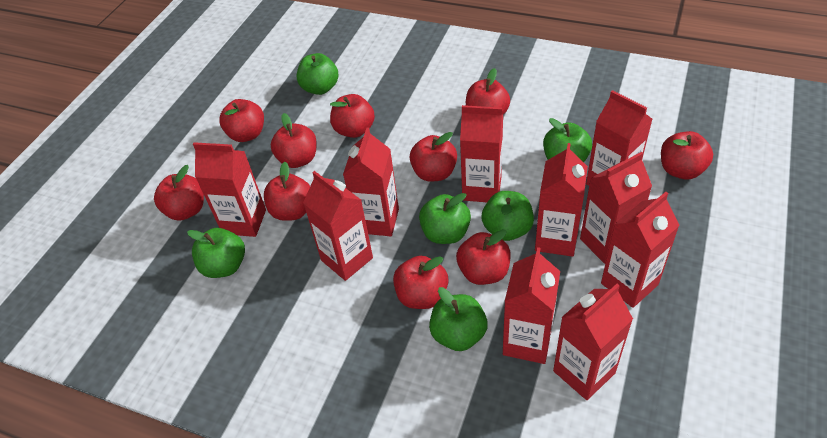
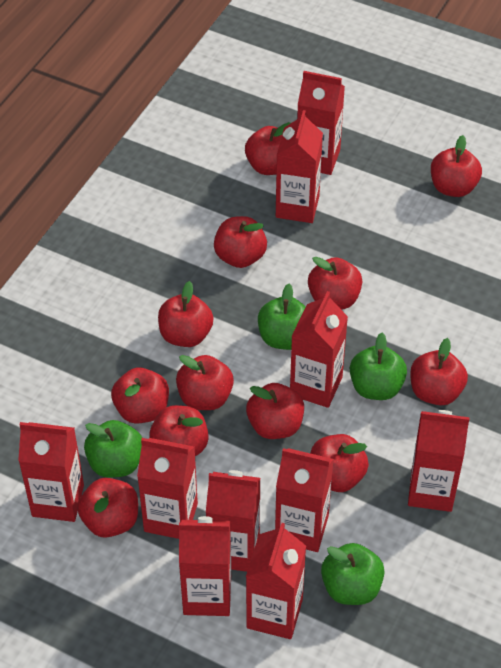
green apple: [187,228,245,278] [297,53,338,95] [419,193,471,244] [429,287,488,351] [481,191,534,241] [543,118,592,162] = 6 -> [84,420,142,478] [258,284,306,350] [321,543,385,605] [350,333,407,400] = 4
red apple: [154,165,204,221] [219,99,264,142] [264,162,310,221] [271,113,317,168] [330,94,375,138] [393,256,449,309] [409,132,457,182] [456,229,511,285] [466,68,510,114] [661,131,713,180] = 10 -> [77,478,138,538] [111,368,169,424] [149,405,209,456] [158,281,214,347] [176,355,234,410] [214,216,267,268] [245,122,291,175] [246,383,304,439] [308,257,362,310] [310,434,369,492] [410,338,468,405] [431,135,482,197] = 12

